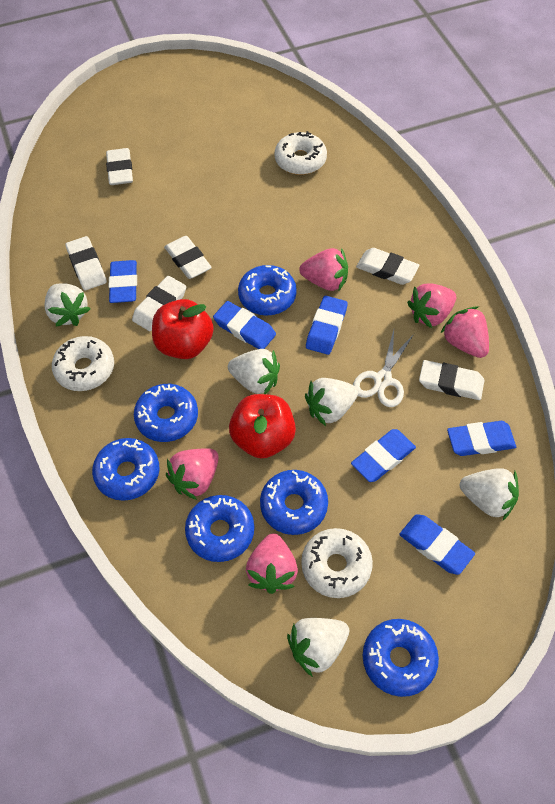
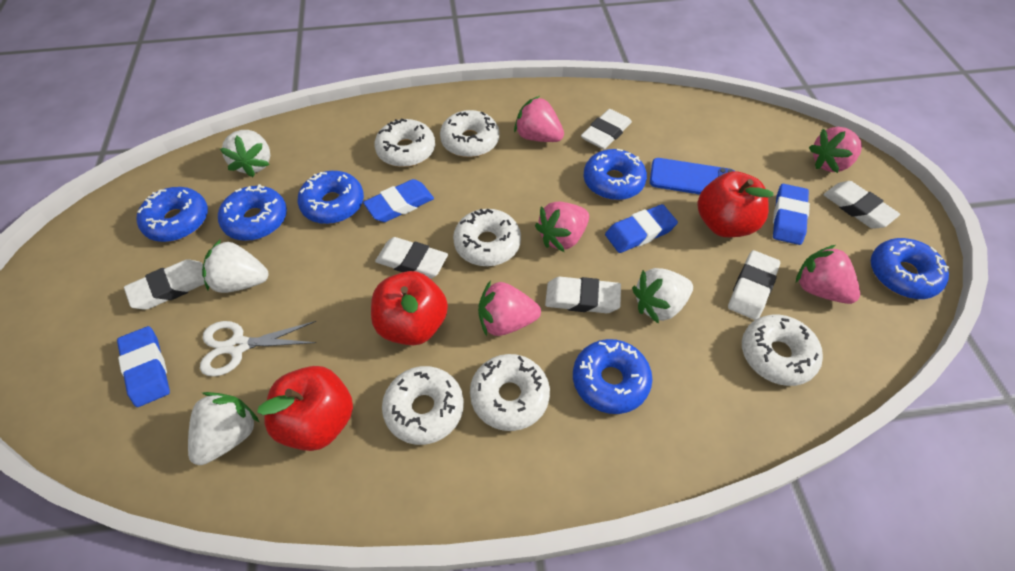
blue eraser: [109,260,137,303] [213,301,276,349] [306,296,348,355] [351,429,416,482] [399,514,475,575] [447,421,516,456] = 6 -> [117,326,170,407] [363,179,434,222] [605,204,678,253] [773,184,810,245] = 4
blue phone: none = 0 -> [650,158,734,194] = 1
red apple: [152,299,214,359] [229,394,296,459] = 2 -> [257,366,353,451] [371,271,448,345] [697,171,774,237] = 3
white donut: [52,336,114,391] [275,131,327,175] [301,528,373,598] = 3 -> [374,119,435,167] [382,366,464,445] [440,110,499,157] [453,209,521,266] [470,354,550,431] [742,315,823,386] = 6
white strawberry: [44,283,90,326] [228,349,280,394] [287,618,349,677] [305,378,358,426] [460,468,519,520] = 5 -> [188,392,260,465] [202,239,269,293] [220,130,270,177] [632,268,693,324] = 4

